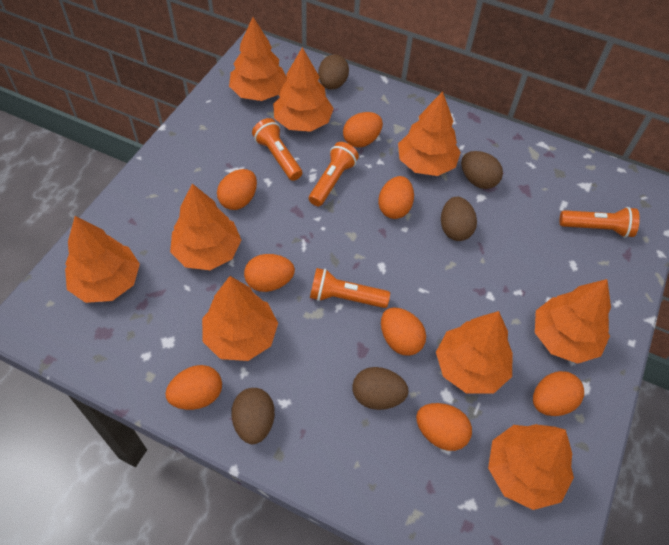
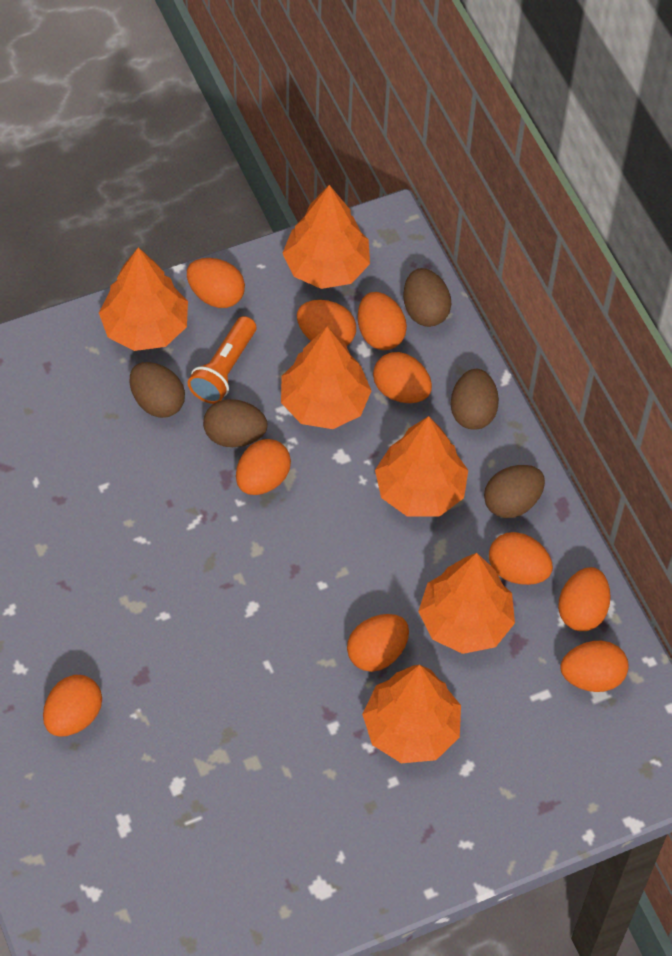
orange egg: [165,365,222,410] [217,169,257,210] [244,254,295,292] [343,112,383,147] [378,176,414,219] [381,307,426,356] [416,403,472,451] [533,371,584,416] = 8 -> [43,675,102,737] [187,258,245,308] [236,439,291,495] [297,300,356,346] [347,614,409,672] [358,292,407,350] [373,352,432,403] [489,532,553,585] [558,567,611,631] [560,641,629,692] = 10
orange flashlight: [252,118,302,181] [309,142,359,206] [310,268,390,308] [559,207,640,238] = 4 -> [188,316,256,404] = 1
orange tree: [65,216,140,303] [170,184,241,270] [202,276,278,361] [229,17,287,101] [273,47,334,132] [398,91,461,176] [436,311,513,393] [488,424,574,510] [535,279,611,364] = 9 -> [99,247,188,351] [281,326,371,429] [282,185,370,289] [362,665,461,763] [375,416,468,516] [418,553,515,654] = 6

